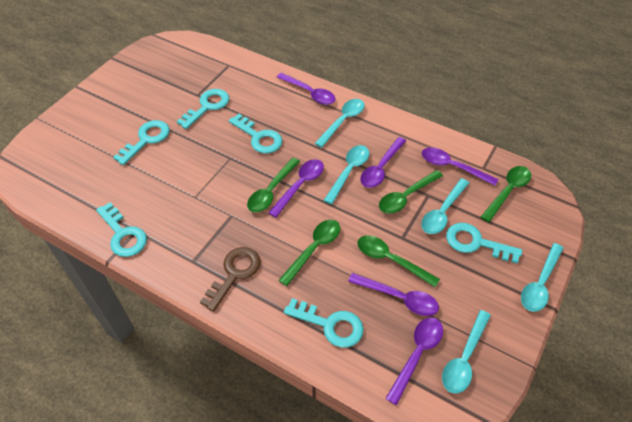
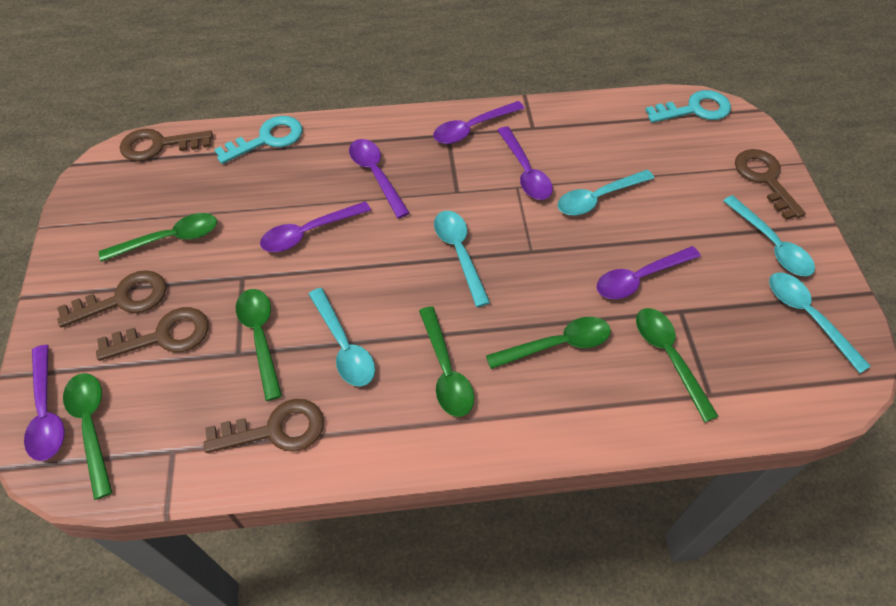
brown key: [200,247,261,312] = 1 -> [57,270,167,328] [96,307,209,361] [120,129,213,161] [204,399,324,453] [735,149,806,220] = 5
green spoon: [247,158,300,212] [278,220,340,286] [357,235,440,287] [379,170,443,213] [481,166,531,222] = 5 -> [63,373,113,500] [99,213,217,262] [236,289,282,401] [419,306,474,417] [486,317,611,369] [636,308,719,422] = 6
turquoise key: [96,202,147,257] [113,120,170,165] [177,89,229,129] [229,114,282,153] [284,298,364,348] [446,223,522,264] = 6 -> [214,116,302,164] [645,90,731,123] = 2

